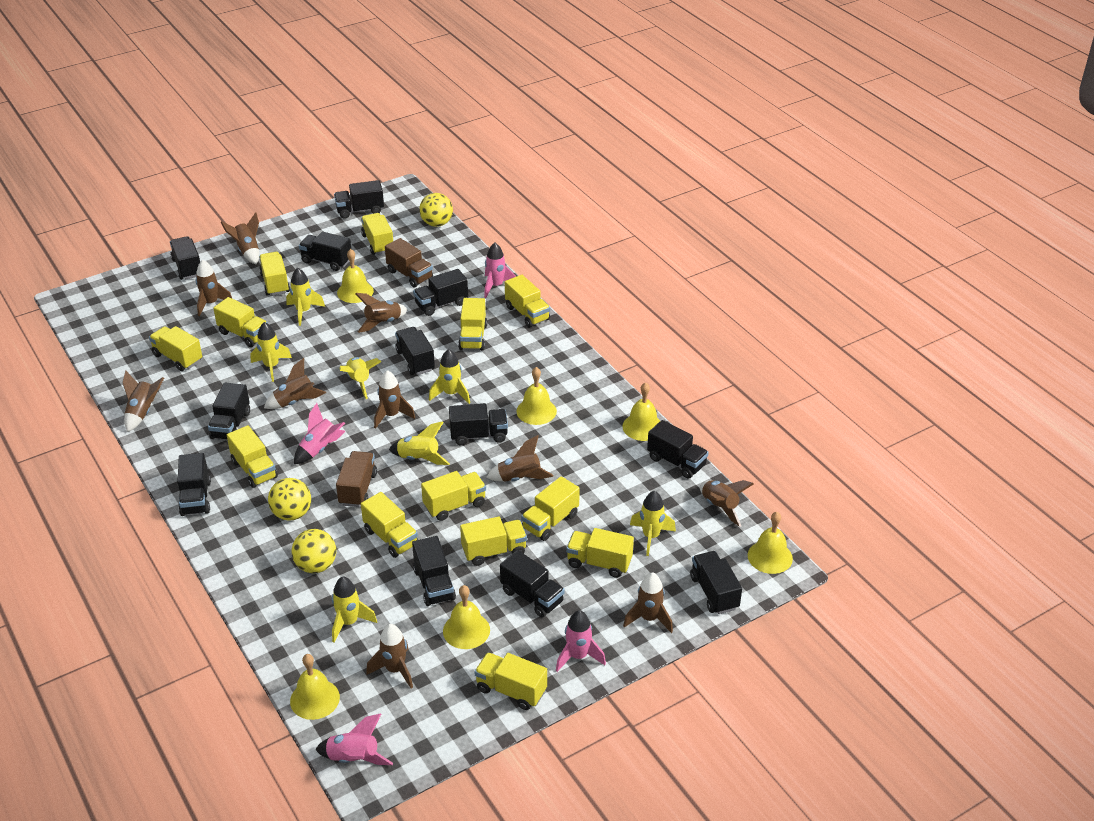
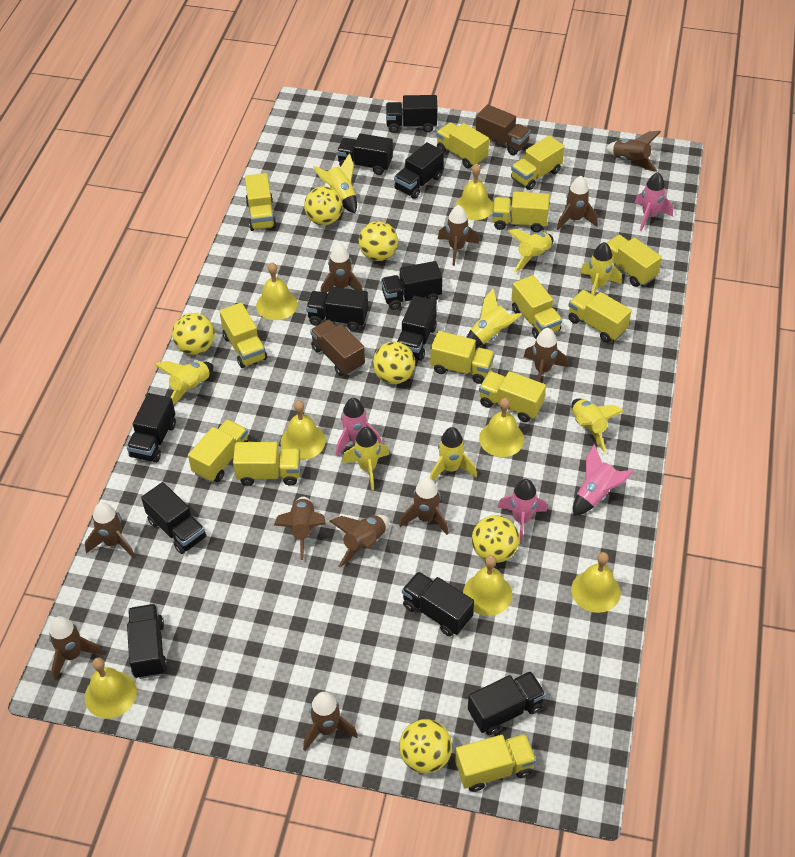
black truck: [170,236,200,280] [177,453,211,516] [208,383,250,440] [299,232,351,271] [334,180,384,219] [395,327,435,375] [412,536,456,606] [413,269,468,316] [449,403,508,446] [500,550,565,618] [647,420,709,479] [690,551,742,614] = 12 -> [127,393,176,463] [127,604,167,679] [141,482,206,554] [306,286,368,331] [337,133,393,175] [381,261,442,310] [386,95,438,133] [394,142,444,199] [397,296,437,361] [402,571,474,636] [468,671,546,735] = 11
brown rocket: [123,371,164,432] [196,260,232,316] [221,212,259,264] [264,358,326,409] [355,293,407,333] [366,624,413,689] [374,370,415,429] [486,435,554,482] [623,572,673,633] [700,480,754,527] = 10 -> [49,616,103,680] [85,502,135,558] [274,497,326,560] [303,692,358,751] [320,244,363,293] [329,515,389,567] [399,478,449,535] [438,205,479,266] [524,328,568,382] [557,176,598,230] [606,131,661,172] = 11
yellow ball: [268,478,311,521] [292,529,336,573] [419,193,453,227] = 3 -> [172,313,215,355] [304,186,343,225] [359,221,398,261] [373,342,415,384] [399,719,452,773] [472,515,519,563] = 6
yellow bell: [290,654,340,720] [337,249,374,303] [443,585,490,649] [516,367,557,425] [623,382,660,441] [748,512,793,574] = 6 -> [85,658,137,718] [256,262,298,320] [281,400,326,460] [455,163,493,220] [463,555,512,616] [479,398,524,457] [571,552,621,613] = 7
yellow rocket: [251,322,292,382] [286,268,325,326] [332,577,377,643] [340,357,381,399] [389,421,450,465] [429,349,470,404] [630,491,676,556] = 7 -> [155,361,214,404] [313,153,357,213] [342,427,389,491] [430,427,477,481] [467,289,522,348] [508,229,554,273] [571,399,624,453] [580,242,622,295] = 8

